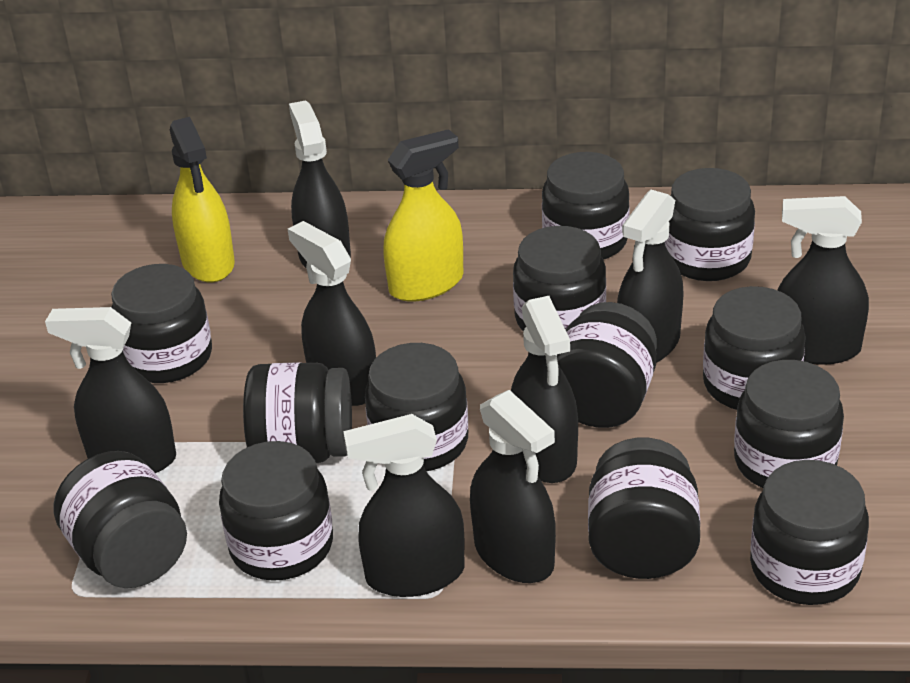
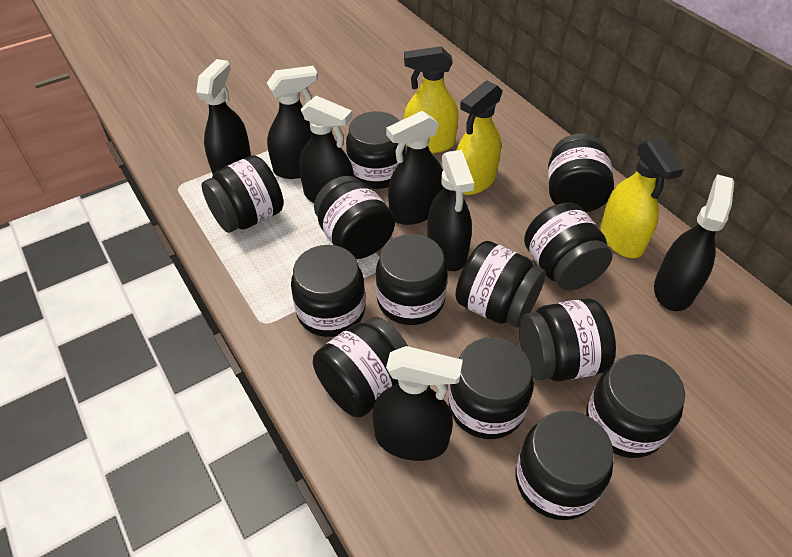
black spray bottle: [45,307,176,473] [288,221,376,406] [289,100,351,268] [343,414,465,597] [470,390,556,583] [511,296,578,483] [617,190,684,363] [777,196,869,365] = 8 -> [196,59,251,174] [267,66,318,179] [299,96,354,203] [372,346,463,461] [386,111,443,225] [427,150,474,271] [654,174,734,311] = 7
yellow spray bottle: [170,117,235,283] [383,129,463,302] = 2 -> [404,46,458,153] [456,81,503,195] [600,138,684,258] = 3

